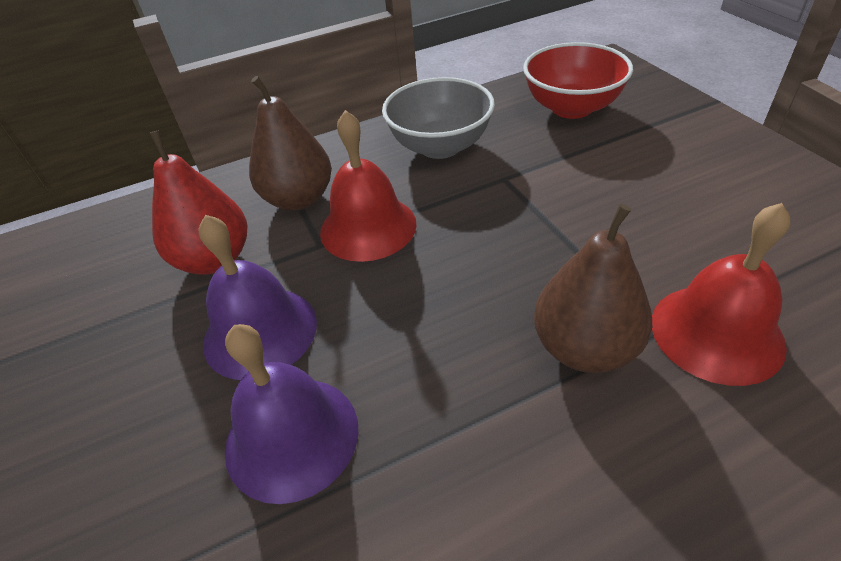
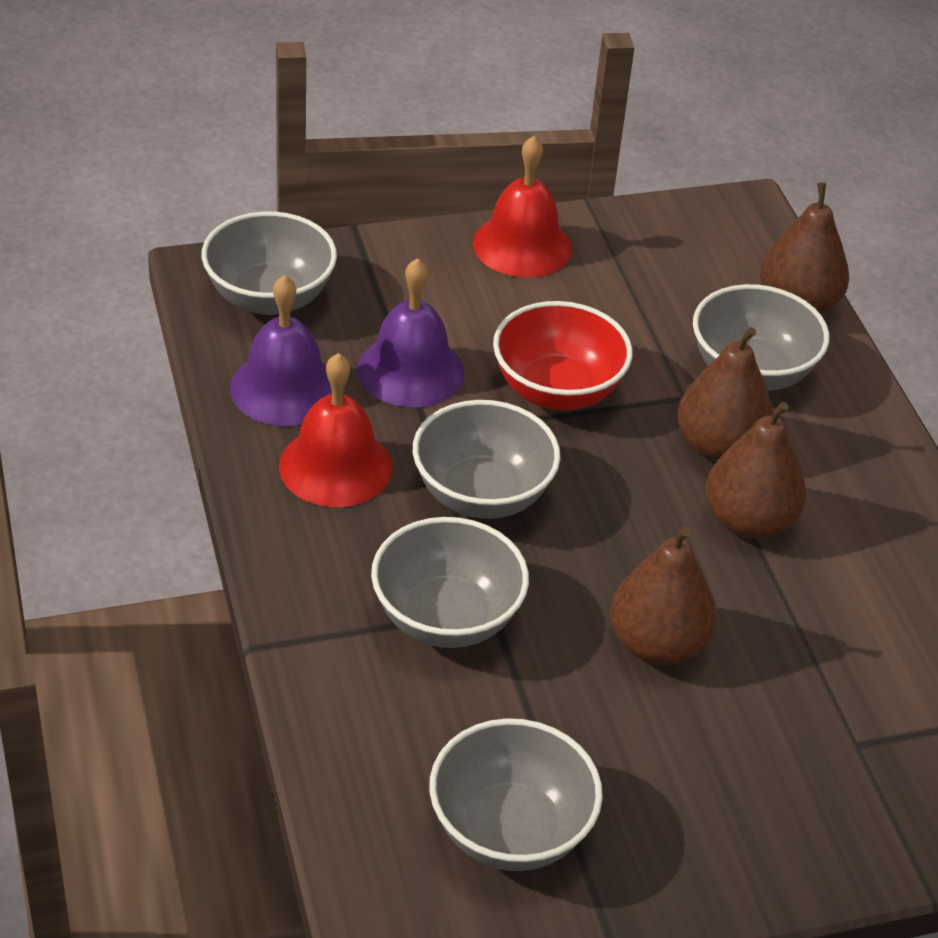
brown pear: [249,76,332,211] [534,204,652,373] = 2 -> [610,527,717,665] [677,327,773,462] [706,402,806,539] [760,182,849,314] = 4
grey bowl: [382,77,495,159] = 1 -> [202,212,337,315] [371,517,529,648] [413,400,560,519] [429,718,603,871] [693,284,829,391] = 5
red pear: [149,130,247,275] = 1 -> none = 0

